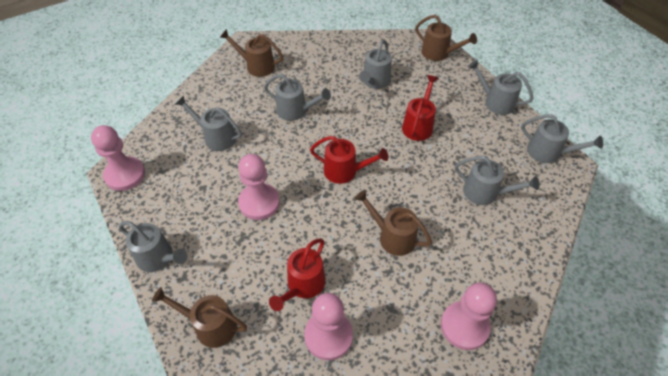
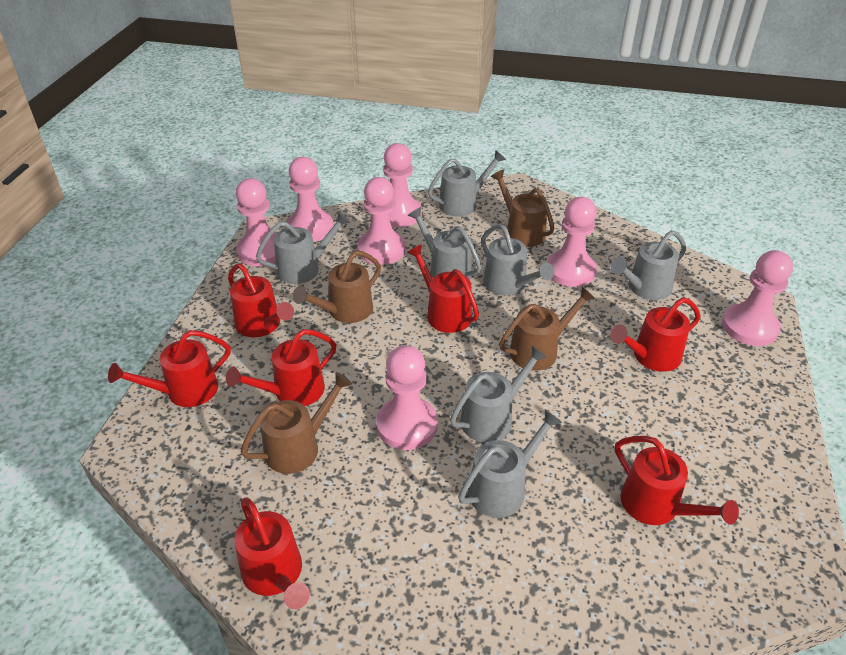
pink pawn: [91,125,145,191] [238,154,280,220] [304,293,353,360] [441,282,497,350] = 4 -> [236,178,276,266] [287,157,333,242] [357,177,405,265] [376,345,438,450] [383,143,422,227] [547,197,597,287] [722,250,793,346] = 7
red watering can: [269,238,326,311] [310,136,388,184] [402,75,439,141] = 3 -> [108,330,231,407] [226,329,337,406] [228,264,294,337] [234,497,310,609] [407,244,479,333] [610,297,701,372] [615,436,739,525] = 7

